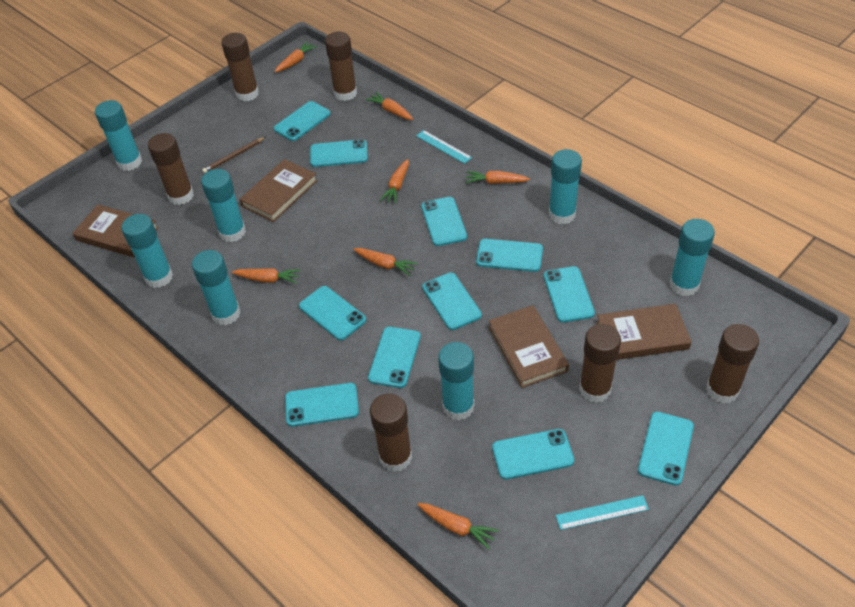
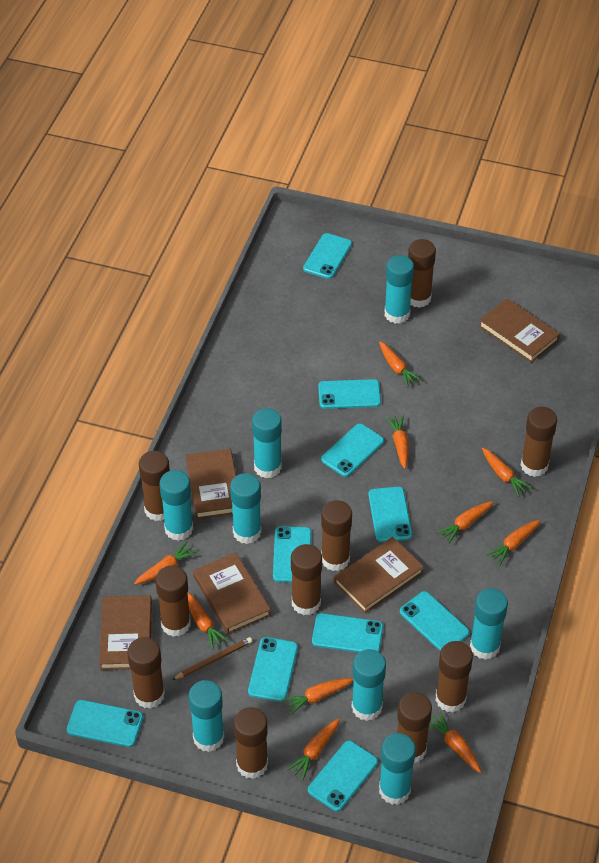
brown book: [72,204,159,258] [239,159,318,222] [489,305,569,388] [597,304,691,360] = 4 -> [99,595,152,670] [186,449,236,519] [193,552,271,634] [334,537,424,614] [479,298,560,363] = 5
brown glue stick: [148,133,194,205] [221,33,259,101] [325,32,357,101] [370,393,412,472] [579,324,621,403] [706,324,759,404] = 6 -> [127,637,165,709] [139,451,170,521] [156,566,191,637] [233,707,268,779] [291,544,322,615] [321,500,352,571] [397,692,432,763] [408,239,436,308] [436,641,473,713] [520,407,557,477] = 10
orange carrot: [232,268,301,283] [274,42,317,72] [353,248,418,276] [366,92,413,120] [380,159,409,204] [417,503,499,550] [465,171,530,184] = 7 -> [134,541,198,585] [187,592,229,650] [282,678,354,715] [286,718,340,780] [379,341,421,387] [386,415,408,469] [429,712,481,773] [436,501,493,544] [482,447,532,497] [486,520,540,565] = 10
turquoise glue stick: [95,100,142,171] [121,214,173,288] [192,250,241,325] [201,169,246,242] [438,342,475,420] [549,149,582,225] [669,219,715,296] = 7 -> [160,470,193,541] [189,680,224,752] [230,473,262,544] [252,408,282,478] [352,649,386,721] [379,733,416,805] [385,255,414,324] [470,588,508,660] = 8
turquoise phone: [274,101,331,141] [285,383,359,427] [299,286,366,340] [310,139,368,167] [368,327,421,388] [421,197,467,246] [422,273,482,330] [476,239,543,272] [492,429,574,479] [544,266,595,323] [638,412,694,486] = 11 -> [67,700,143,747] [248,637,298,702] [273,526,312,582] [303,233,352,279] [308,741,378,812] [312,613,383,653] [318,379,381,409] [321,423,384,477] [368,487,412,542] [400,591,470,651] = 10
turquoise ruler: [416,130,472,164] [556,495,649,530] = 2 -> none = 0

